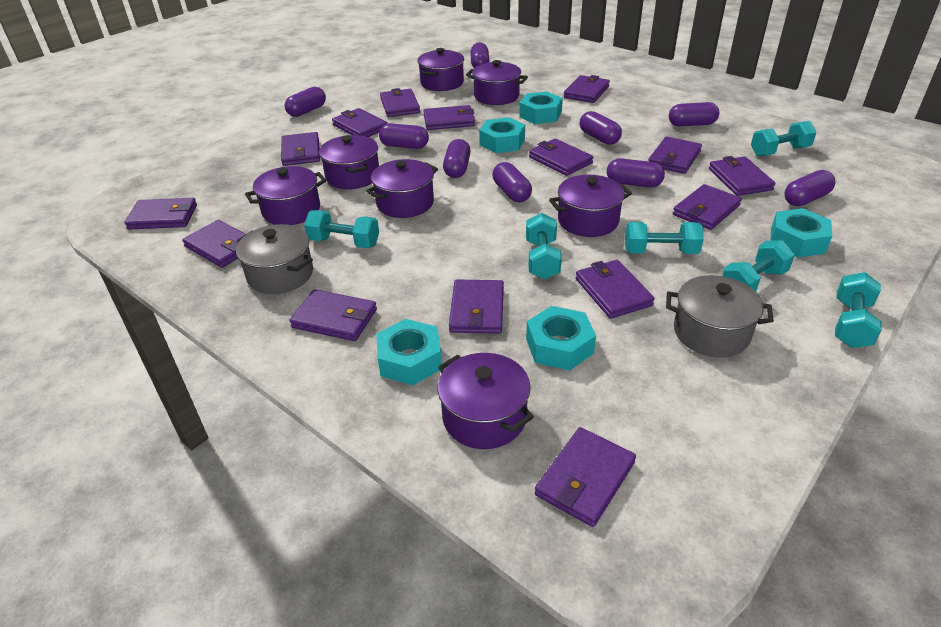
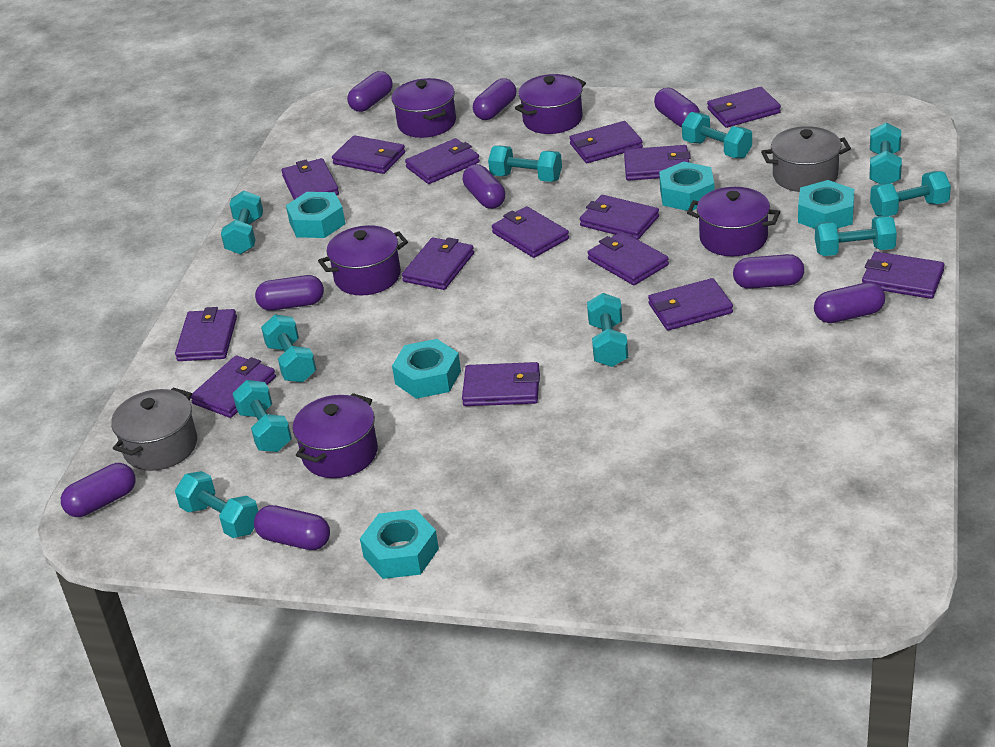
purple pot: [245,166,326,225] [319,135,379,189] [366,159,438,218] [417,48,464,91] [438,353,534,449] [466,60,528,105] [549,175,632,237] = 7 -> [293,393,378,478] [318,225,408,296] [392,78,456,138] [515,74,586,134] [687,187,780,256] = 5
turquoise dumbbell: [304,210,379,248] [526,213,562,279] [625,222,704,254] [723,240,795,292] [751,121,817,157] [835,272,882,348] = 6 -> [175,471,258,538] [221,191,263,254] [232,380,292,452] [261,314,316,383] [488,146,562,182] [587,293,628,367] [682,112,752,159] [815,216,897,256] [870,123,902,184] [870,171,951,216] = 10

